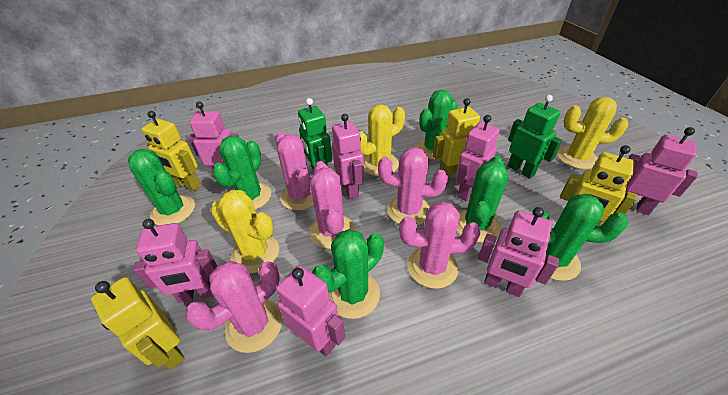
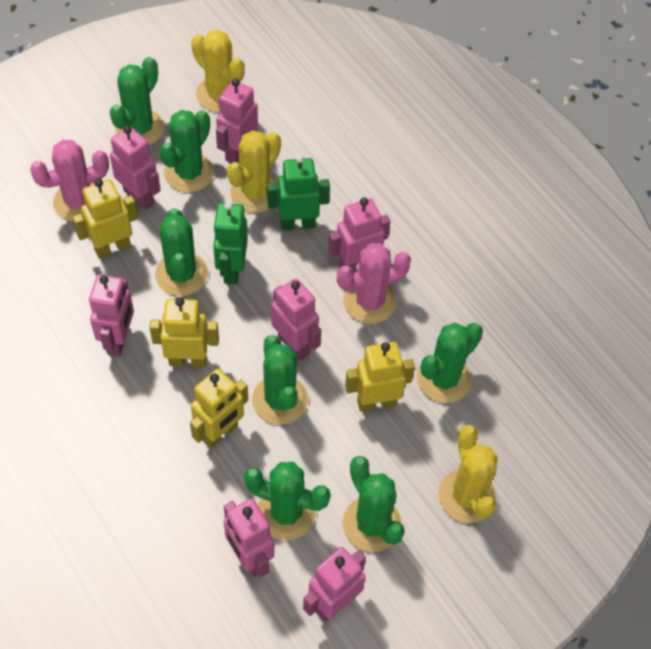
green cactus: [128,149,195,225] [212,136,271,210] [312,229,384,319] [416,90,458,160] [457,155,509,243] [532,194,628,281] = 6 -> [110,57,164,145] [155,208,208,296] [159,110,214,193] [244,462,331,540] [252,335,308,425] [342,456,405,552] [417,323,483,403] = 7
pink cactus: [185,261,282,353] [275,132,314,210] [309,161,355,249] [378,147,448,226] [399,201,481,289] = 5 -> [30,140,109,222] [337,243,411,324] = 2

